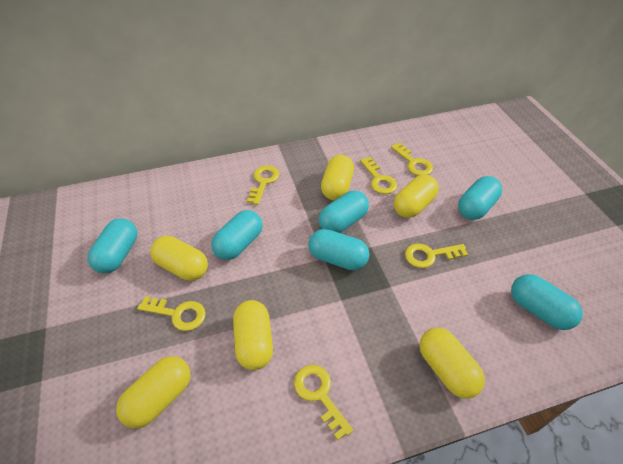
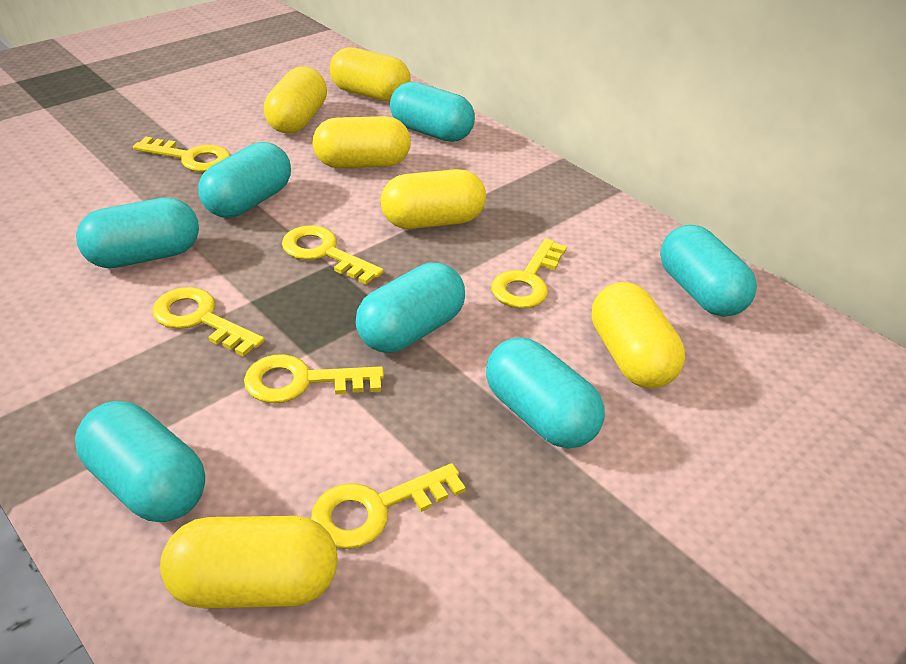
turquoise capsule: [88,218,137,274] [211,210,263,260] [308,229,369,270] [319,191,369,233] [458,176,502,220] [511,274,583,330] = 6 -> [75,401,205,522] [76,197,199,268] [198,142,291,218] [355,262,465,353] [390,82,475,142] [486,338,605,449] [660,225,757,317] = 7

